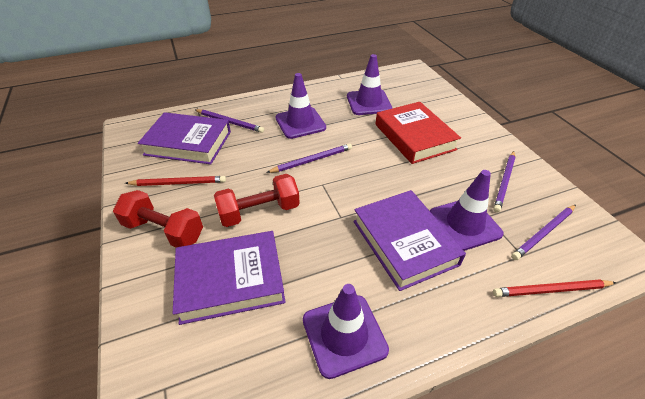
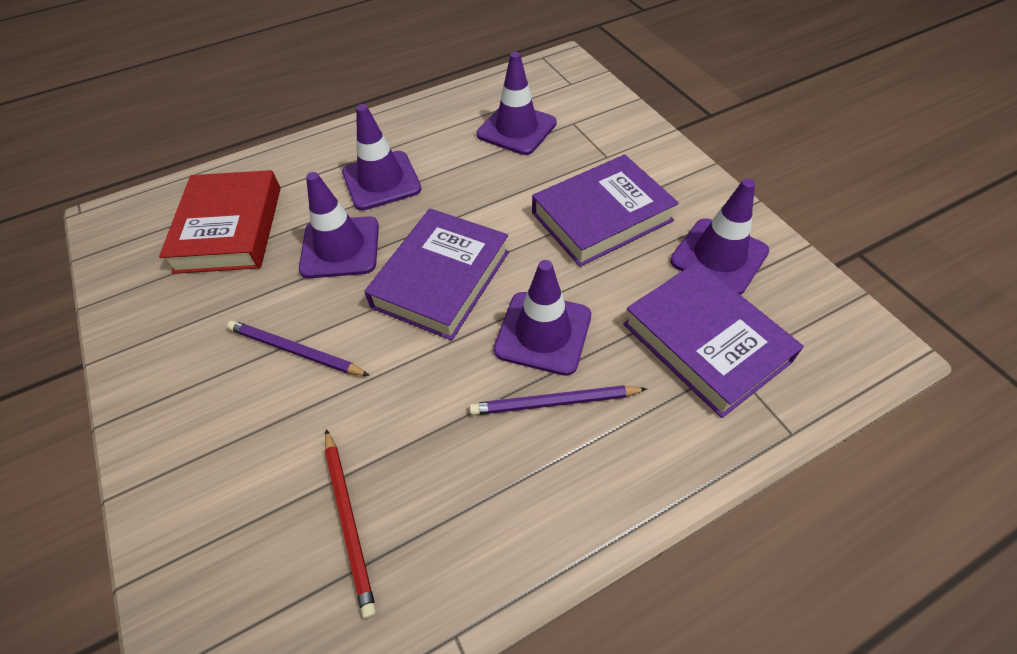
purple pencil: [195,109,264,133] [266,144,352,173] [493,151,515,212] [511,205,576,260] = 4 -> [227,320,370,376] [469,385,647,415] = 2
purple traffic cone: [275,73,326,139] [303,284,389,379] [347,54,392,115] [430,170,504,251] = 4 -> [299,172,379,279] [342,104,421,210] [477,52,557,155] [494,260,591,376] [670,179,769,295] = 5
red dumbbell: [113,190,203,247] [214,174,300,227] = 2 -> none = 0
red pencil: [125,176,226,186] [493,279,617,297] = 2 -> [325,429,376,619] = 1

